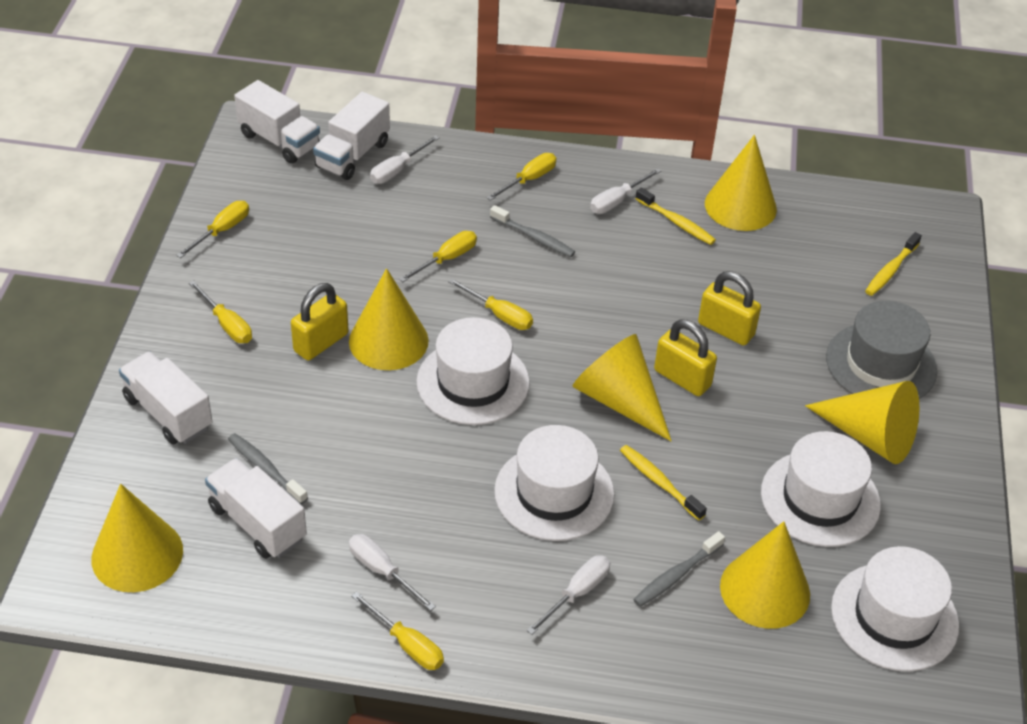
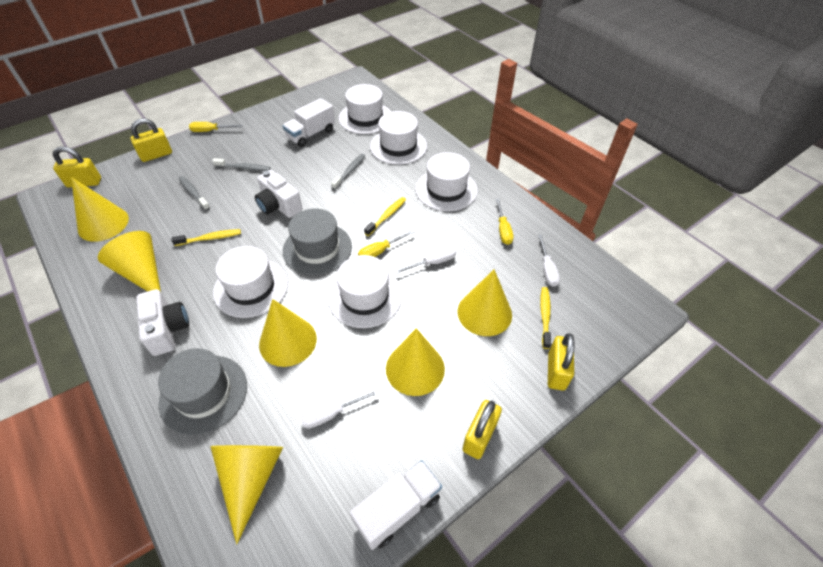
grey hat: [826,301,937,399] = 1 -> [158,348,247,435] [283,208,352,275] = 2
white camera: none = 0 -> [136,289,189,356] [255,170,302,218] = 2
white hat: [416,317,530,425] [494,425,614,541] [761,431,881,547] [831,546,959,672] = 4 -> [213,246,288,318] [328,255,402,328] [339,84,391,134] [370,111,427,165] [416,152,478,211] = 5
white screwdriver: [349,534,436,611] [370,135,440,184] [527,555,610,635] [590,168,661,214] = 4 -> [301,389,380,429] [395,247,456,274] [538,234,560,287] = 3
white truck: [119,352,213,445] [205,458,307,559] [234,80,320,164] [313,92,390,180] = 4 -> [283,98,335,147] [350,460,442,550] = 2
yellow padlock: [291,283,349,361] [654,320,717,396] [698,271,761,346] = 3 -> [53,146,101,188] [130,118,172,162] [463,400,502,459] [548,333,575,391] = 4
yellow screwdriver: [176,201,249,258] [189,280,252,343] [351,592,444,670] [399,231,477,282] [448,279,533,330] [486,153,556,201] = 6 -> [189,122,243,132] [358,230,415,257] [496,198,514,245] = 3

